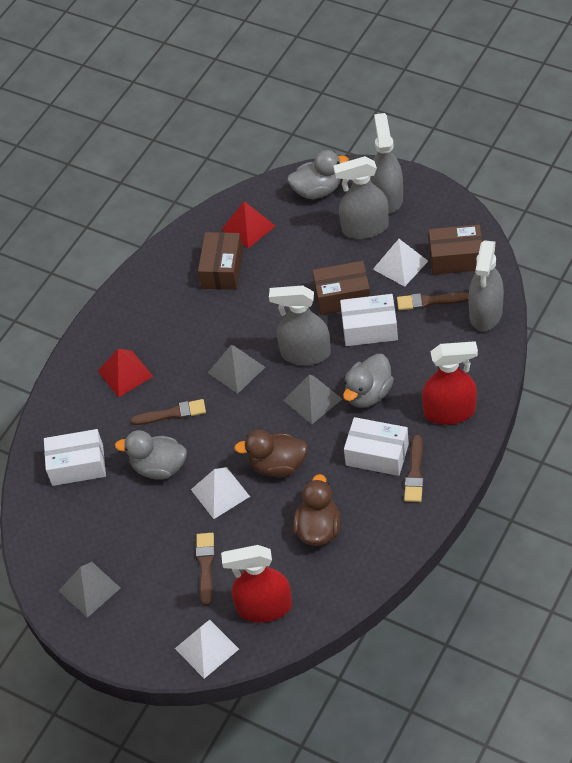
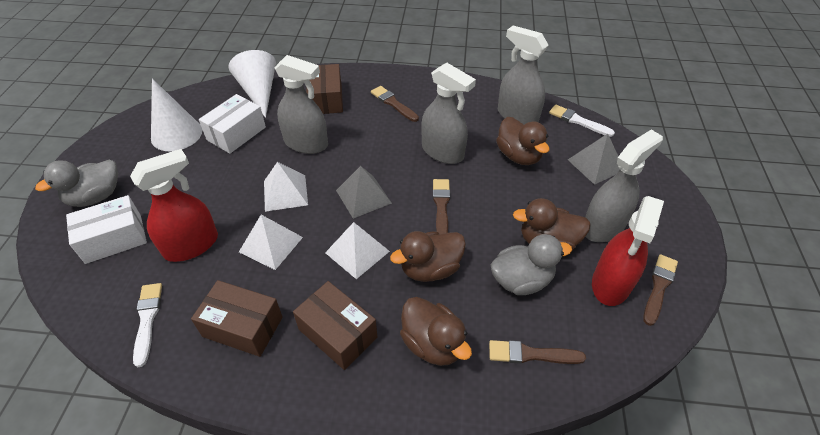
brown duck: [234,430,308,477] [293,474,341,546] = 2 -> [390,231,466,282] [400,297,472,366] [496,117,549,165] [513,198,591,250] = 4
grey duck: [115,430,187,480] [287,150,349,199] [343,354,394,408] = 3 -> [35,159,118,207] [490,234,572,295] = 2
grey pyramid: [59,562,120,618] [208,345,265,394] [283,375,342,424] = 3 -> [336,166,392,219] [568,134,620,185] = 2
red pyramid: [98,349,153,397] [222,201,275,248] = 2 -> none = 0
white box: [44,429,106,486] [340,294,398,346] [344,417,409,476] = 3 -> [66,195,147,264] [199,94,266,154] = 2
white brush: none = 0 -> [133,283,162,367] [549,105,615,137] = 2
white cone: none = 0 -> [151,79,202,151] [229,50,276,118] = 2

